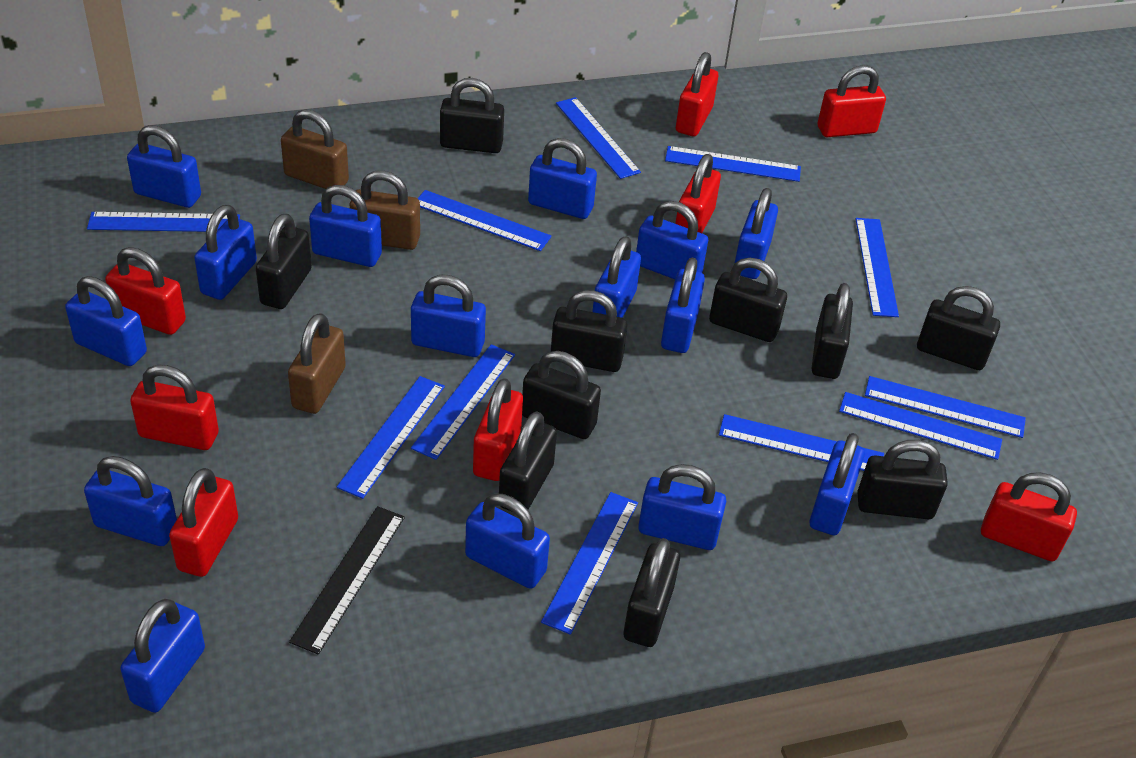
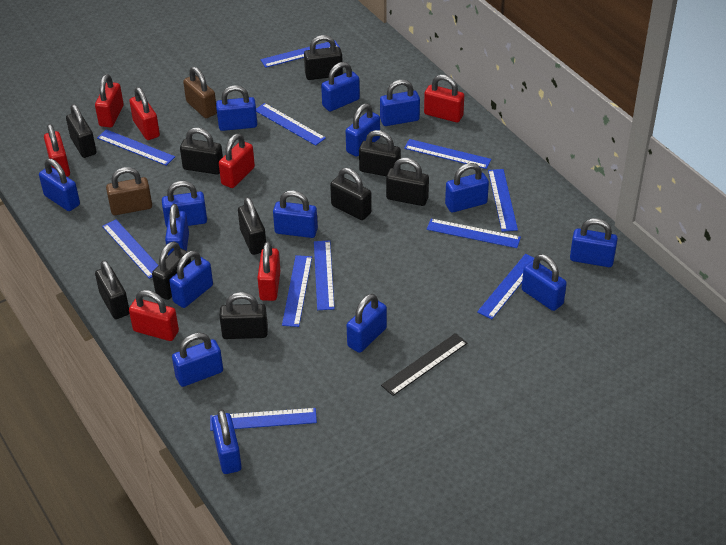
brown padlock: [281,109,349,189] [288,313,346,414] [350,171,420,250] = 3 -> [106,167,152,215] [183,67,217,118] = 2
red padlock: [105,247,186,335] [130,364,219,450] [169,468,238,577] [473,378,523,481] [675,154,721,233] [676,52,718,136] [817,65,886,137] [981,472,1077,561] = 8 -> [44,124,70,177] [95,74,124,127] [129,87,160,140] [129,290,179,341] [219,133,255,188] [257,241,280,301] [424,75,464,122] = 7

